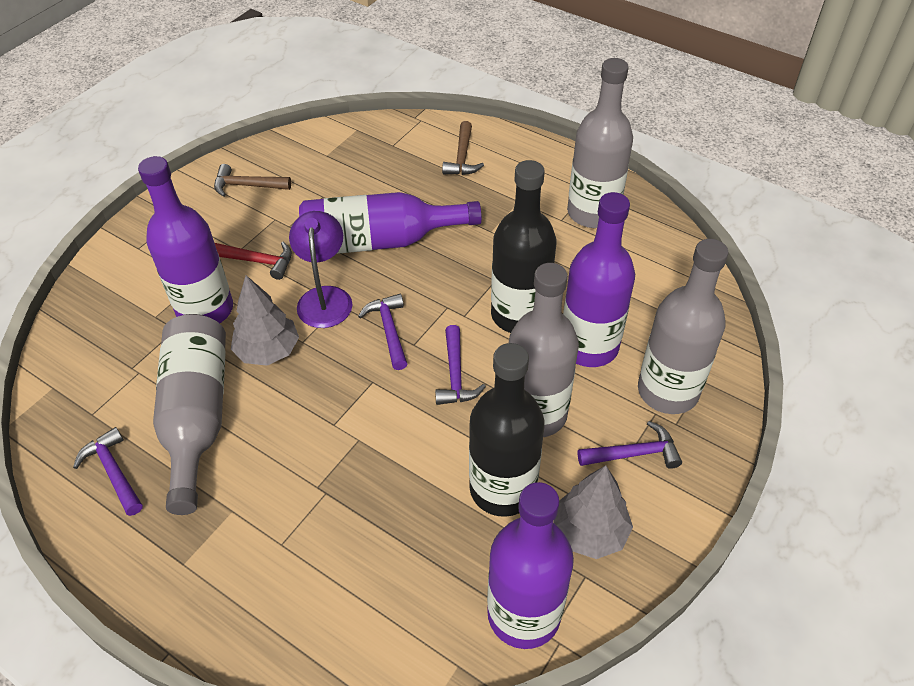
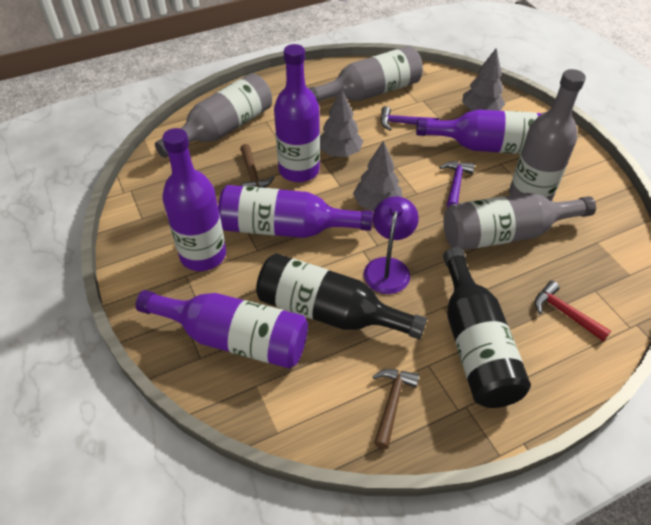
grey tree: [231,275,299,366] [554,465,633,559] = 2 -> [320,88,363,157] [353,140,402,212] [462,48,505,111] = 3
purple bottle: [138,156,233,323] [299,192,482,254] [487,482,574,649] [563,192,635,367] = 4 -> [136,290,308,369] [162,128,226,271] [218,185,373,238] [274,44,320,182] [416,109,542,154] = 5
purple hammer: [73,427,143,516] [358,294,407,370] [435,325,486,405] [578,421,682,469] = 4 -> [381,106,439,130] [439,161,475,208] = 2

